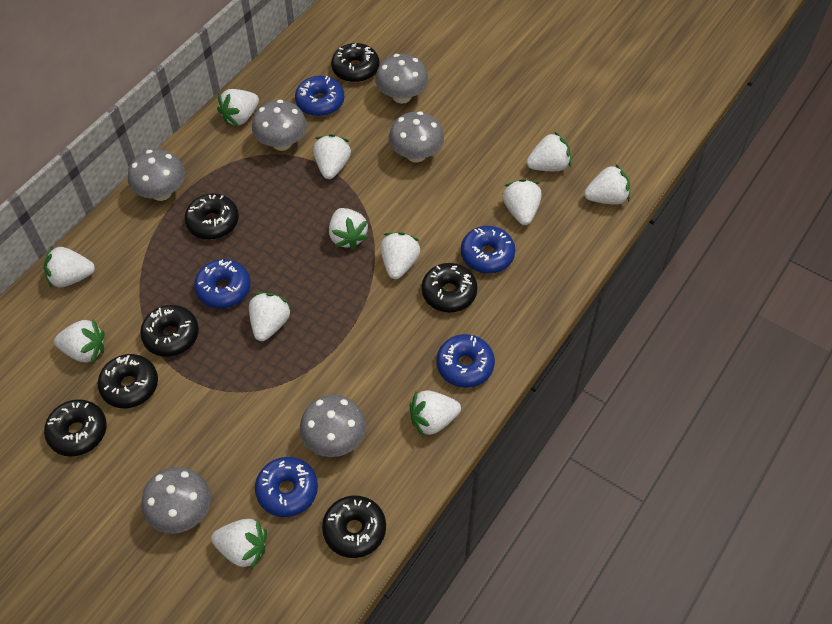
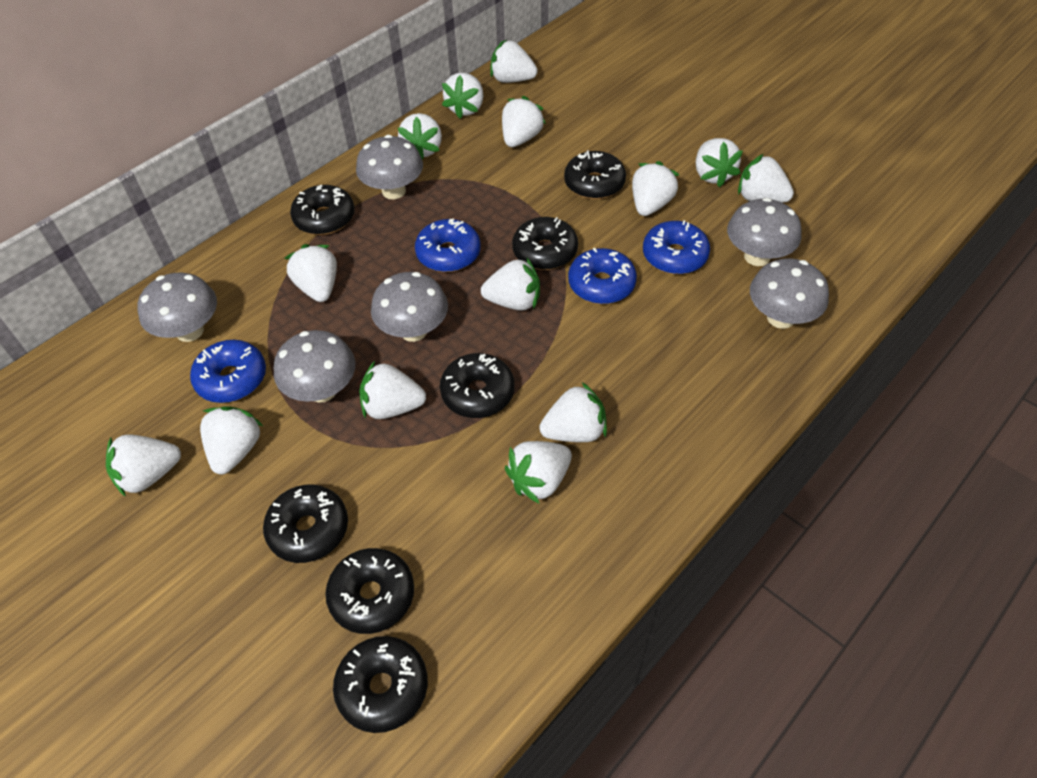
blue donut: [194,259,251,308] [255,457,318,517] [295,76,344,116] [437,334,495,388] [461,226,515,273] = 5 -> [190,340,266,403] [415,218,481,272] [568,248,637,304] [643,220,710,274] = 4
white strawberry: [44,245,95,288] [54,319,105,363] [211,519,267,570] [217,89,259,126] [249,292,292,341] [313,134,351,179] [329,208,369,250] [380,232,420,279] [410,390,461,437] [503,179,542,225] [527,131,571,171] [584,164,630,205] = 12 -> [106,435,181,497] [200,406,263,474] [285,244,337,302] [359,361,426,419] [398,113,442,160] [442,73,484,119] [481,258,540,311] [490,40,538,83] [502,96,546,147] [505,441,572,503] [539,382,607,442] [632,161,679,216] [696,138,743,187] [738,154,794,203] = 14

